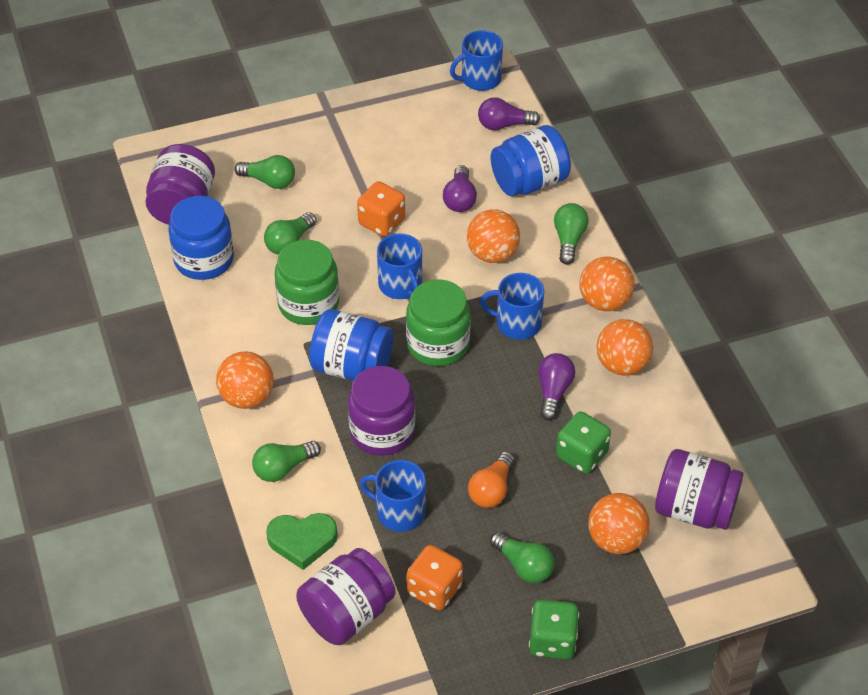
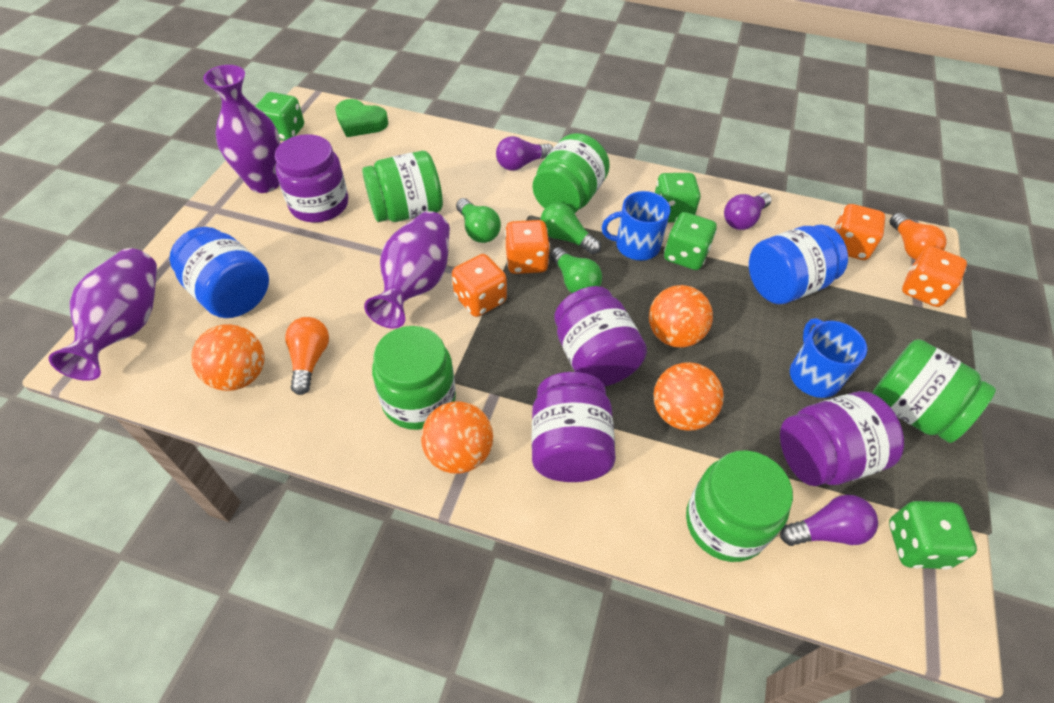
blue jar: [168,196,234,280] [309,309,393,381] [490,125,571,196] = 3 -> [170,227,269,318] [749,225,848,304] = 2
blue mug: [360,460,426,532] [377,233,422,299] [450,30,503,91] [480,273,544,340] = 4 -> [602,191,671,261] [790,318,867,398] = 2
green dice: [529,600,579,660] [556,412,611,474] = 2 -> [255,92,304,141] [655,173,700,223] [664,212,717,270] [889,501,977,570] = 4
green jar: [275,239,339,325] [406,279,471,366] = 2 -> [362,151,443,222] [372,326,456,430] [532,133,610,213] [686,450,793,562] [872,339,996,443] = 5
green light bulb: [234,155,295,189] [252,441,321,482] [264,212,317,255] [490,532,554,583] [554,203,589,265] = 5 -> [456,198,501,243] [540,203,601,255] [550,247,602,293] = 3
orange ball: [216,351,274,409] [467,209,520,263] [579,256,635,311] [588,493,650,554] [597,319,653,375] = 5 -> [191,324,264,391] [421,401,493,473] [649,285,713,347] [654,362,724,431] = 4
orange dice: [357,181,405,237] [407,545,463,610] = 2 -> [452,254,507,317] [505,220,550,274] [833,204,885,260] [902,246,967,307] = 4
orange light bulb: [468,451,515,508] = 1 -> [285,317,329,395] [890,213,946,260] = 2
purple vase: none = 0 -> [49,248,157,381] [203,65,281,193] [364,211,450,329] = 3

